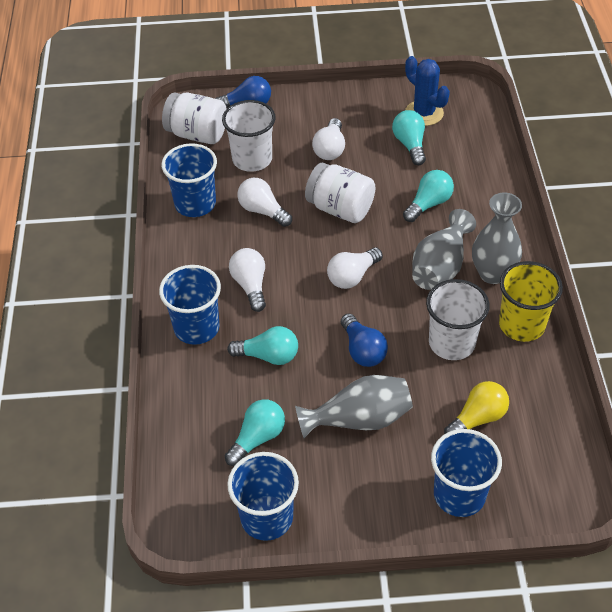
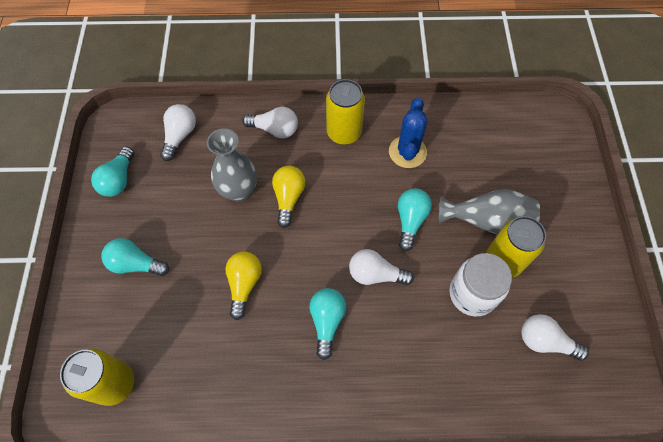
blue cup: [159,265,221,345] [161,143,217,217] [227,452,299,541] [431,429,502,517] = 4 -> none = 0
blue light bulb: [215,76,271,108] [341,313,388,367] = 2 -> none = 0
grey vase: [295,375,413,438] [412,209,476,290] [472,192,522,284] = 3 -> [207,128,257,202] [439,189,540,234] = 2
white cup: [222,100,275,172] [426,279,489,360] = 2 -> none = 0
white jar: [162,92,227,144] [305,163,375,223] = 2 -> [449,253,512,316] = 1
yellow can: none = 0 -> [60,348,134,406] [326,79,365,145] [486,216,546,278] = 3
yellow cup: [499,261,563,342] = 1 -> none = 0
yellow light bulb: [444,381,509,434] = 1 -> [225,252,262,320] [272,166,305,228] = 2

